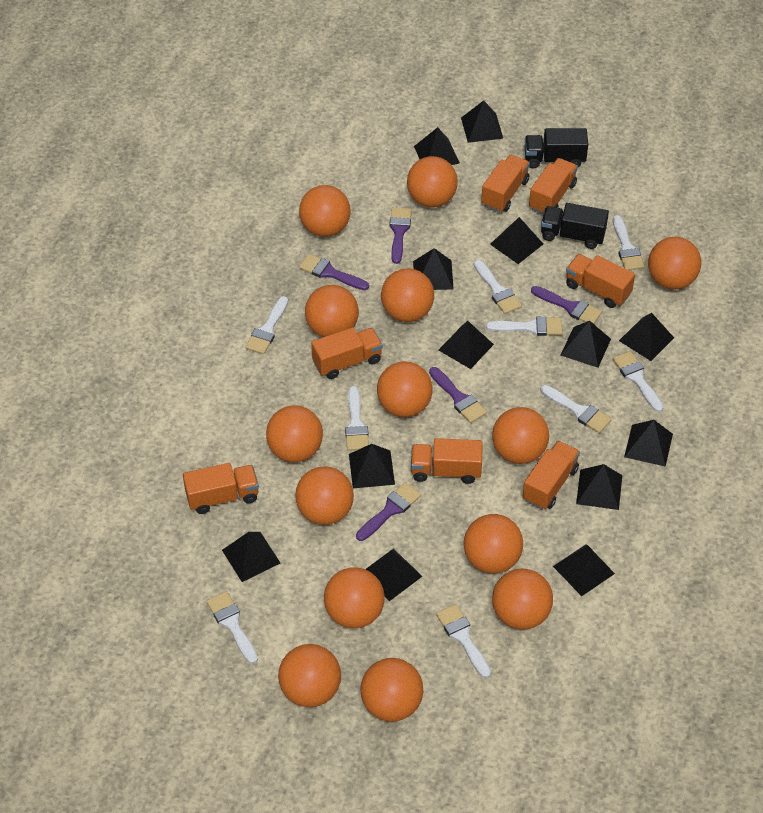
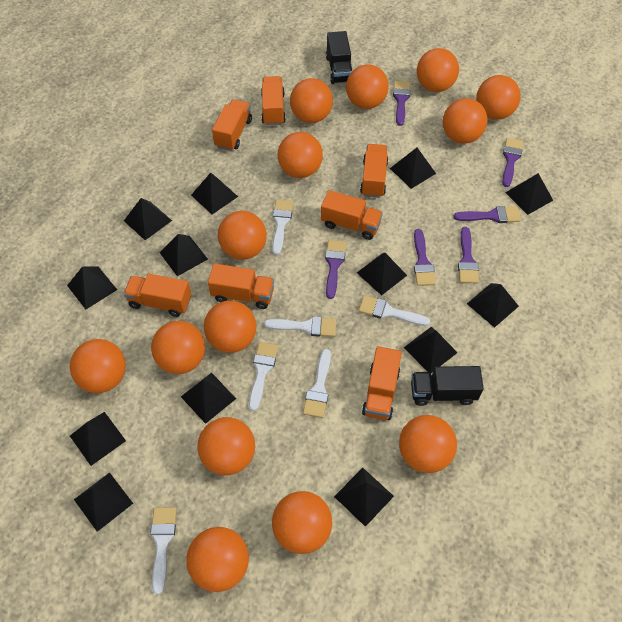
purple brush: [299,254,369,290] [356,482,421,541] [390,207,412,264] [429,367,487,423] [531,286,602,324] = 5 -> [325,240,346,299] [393,81,410,126] [414,229,436,286] [453,206,521,223] [458,227,479,283] [502,138,523,187] = 6
white brush: [207,591,258,664] [245,296,288,354] [345,386,369,451] [436,604,491,678] [474,259,522,314] [486,316,562,336] [541,385,611,433] [613,215,645,270] [613,351,663,412] = 9 -> [150,507,176,594] [249,342,278,411] [264,316,336,337] [272,200,293,255] [303,349,331,418] [359,295,430,326] = 6

